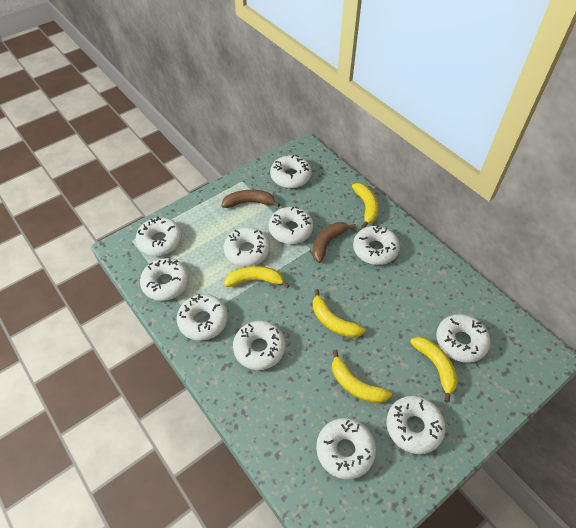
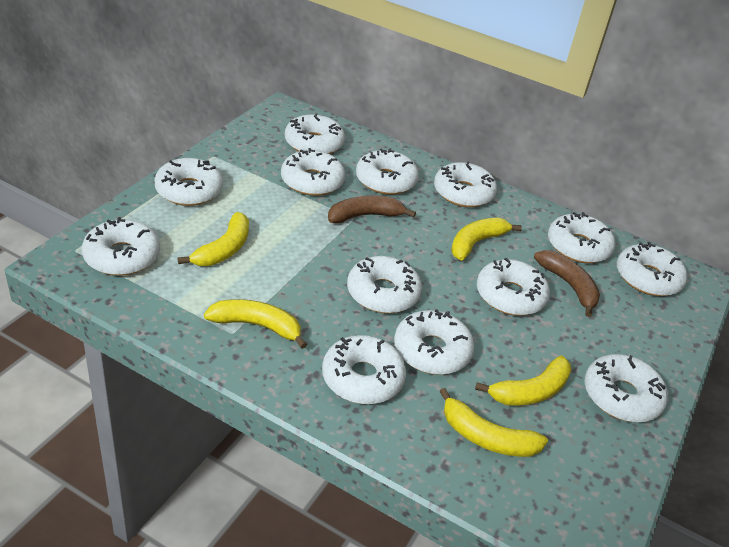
white donut: [136,216,182,256] [140,258,189,301] [177,294,228,341] [224,227,270,267] [233,321,286,370] [269,206,314,244] [270,155,312,188] [316,418,376,480] [353,225,400,265] [386,396,445,454] [436,314,490,363] = 11 -> [82,217,160,276] [154,158,223,206] [281,148,345,196] [285,113,345,154] [322,335,406,404] [347,256,422,313] [356,148,419,195] [394,309,474,375] [434,161,497,207] [477,258,550,316] [548,212,616,263] [585,354,668,422] [617,242,687,296] = 13

